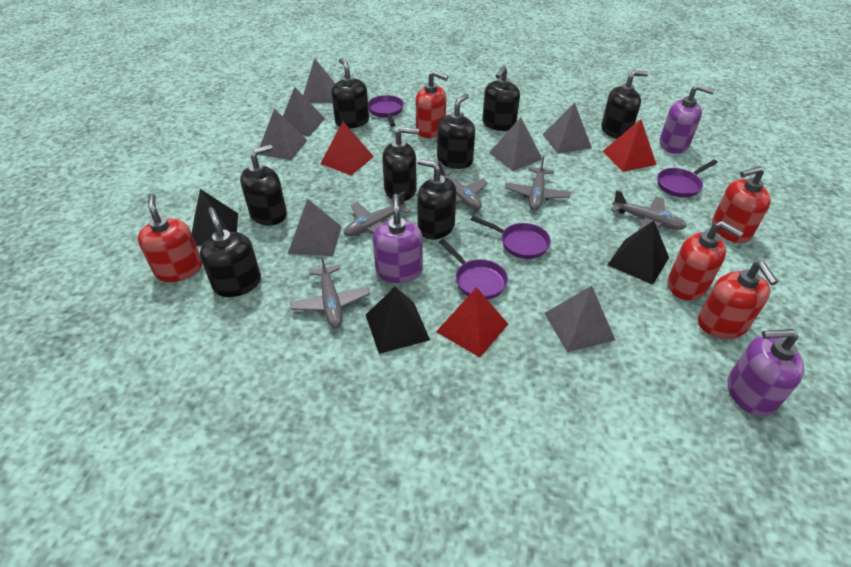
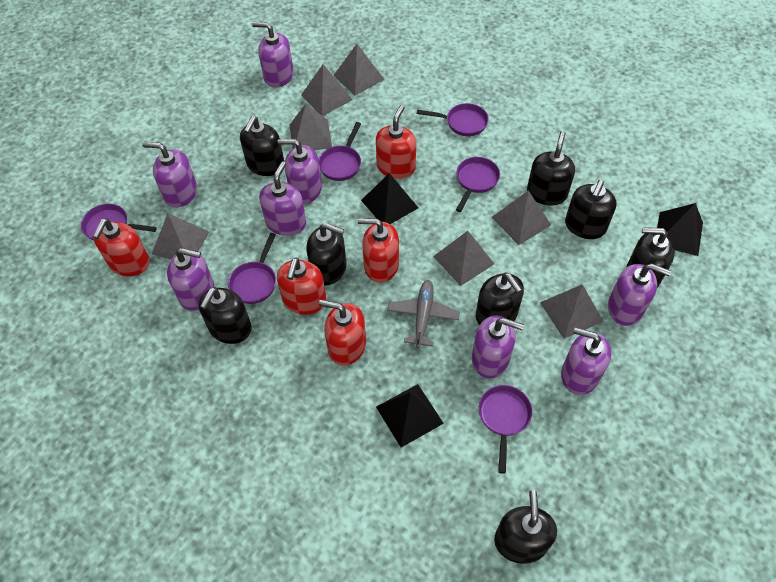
grey plane: [290,254,370,328] [344,192,411,236] [438,161,488,210] [505,156,571,211] [611,190,687,231] = 5 -> [387,280,460,348] = 1
purple pan: [368,95,404,127] [439,239,508,300] [470,216,551,259] [657,160,718,198] = 4 -> [81,204,157,241] [228,233,276,304] [319,122,361,181] [417,103,489,136] [456,157,500,212] [479,385,532,474] = 6
purple soap dispenser: [373,194,423,283] [659,84,715,154] [727,329,805,417] = 3 -> [142,142,197,208] [167,248,214,311] [252,22,294,88] [259,161,306,236] [277,139,322,204] [472,315,524,378] [561,327,611,395] [608,263,671,326] = 8
red pyramid: [320,121,374,175] [436,287,508,357] [603,119,657,172] = 3 -> none = 0

